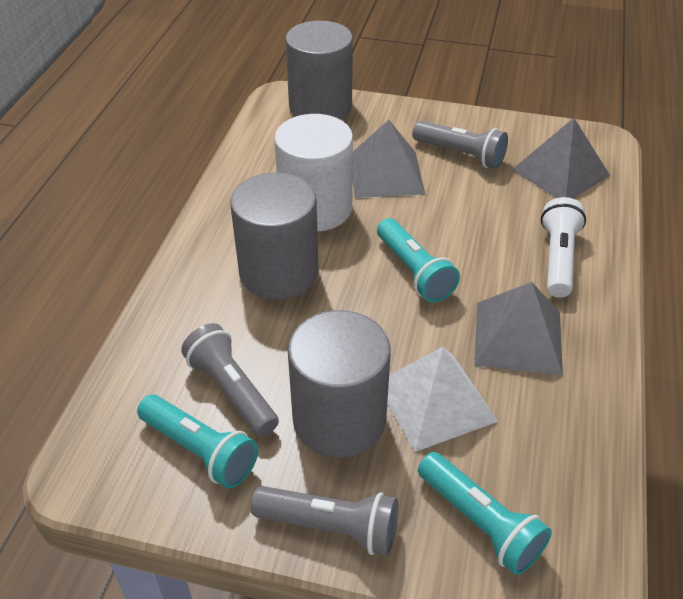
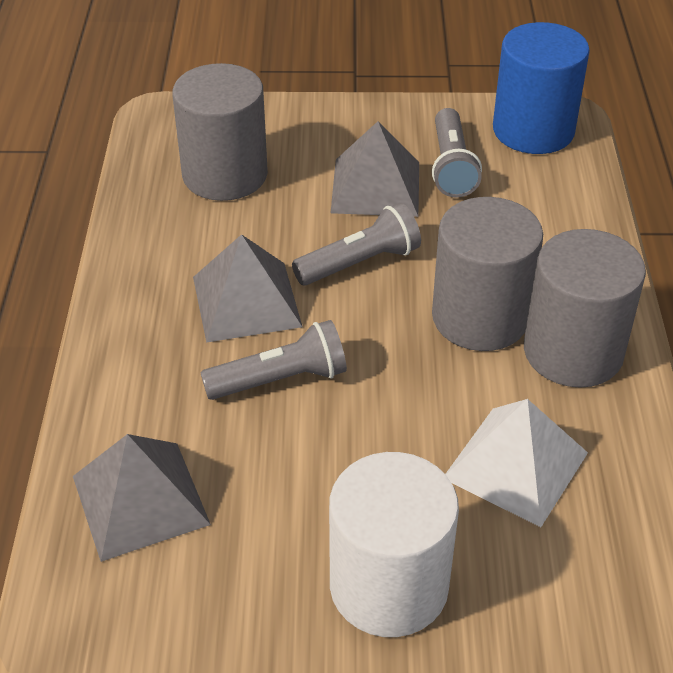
blue cylinder: none = 0 -> [493,22,590,154] = 1
turquoise flashlight: [137,395,258,489] [377,218,460,303] [418,452,552,575] = 3 -> none = 0
white flashlight: [541,197,586,298] = 1 -> none = 0

